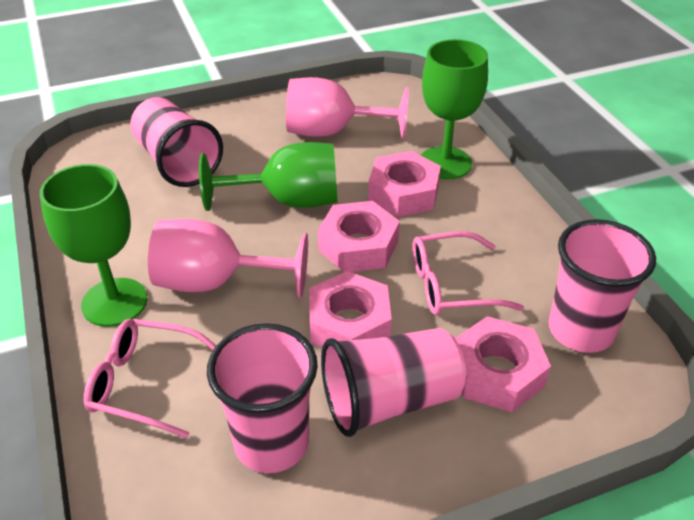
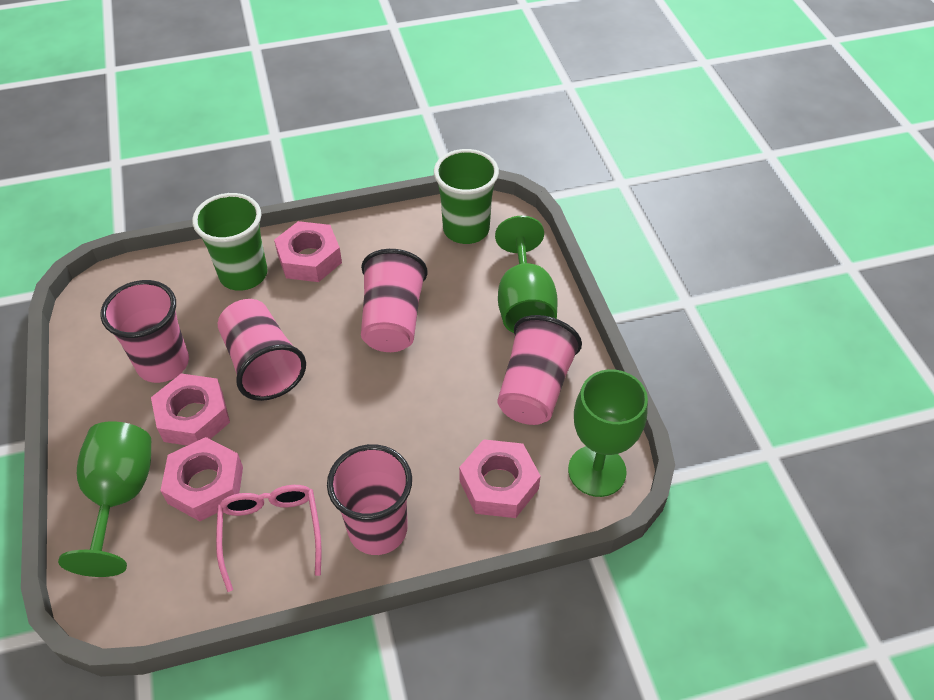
green cup: none = 0 -> [192,193,268,291] [434,149,499,244] = 2
pink cup: [131,97,223,187] [207,323,318,473] [321,328,466,437] [549,219,656,353] = 4 -> [101,280,189,383] [218,299,306,401] [327,444,412,555] [361,249,428,352] [498,315,582,425] = 5
pink glasses: [84,319,216,438] [413,231,524,315] = 2 -> [216,485,322,592] = 1
pink goblet: [148,219,308,298] [286,77,408,139] = 2 -> none = 0

